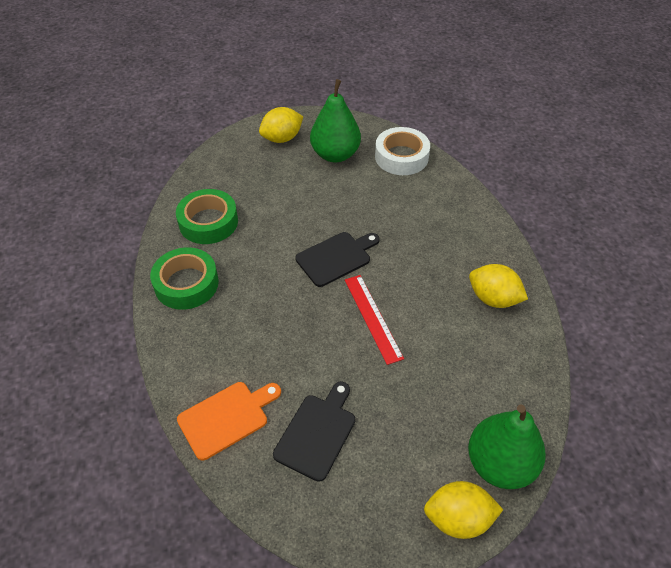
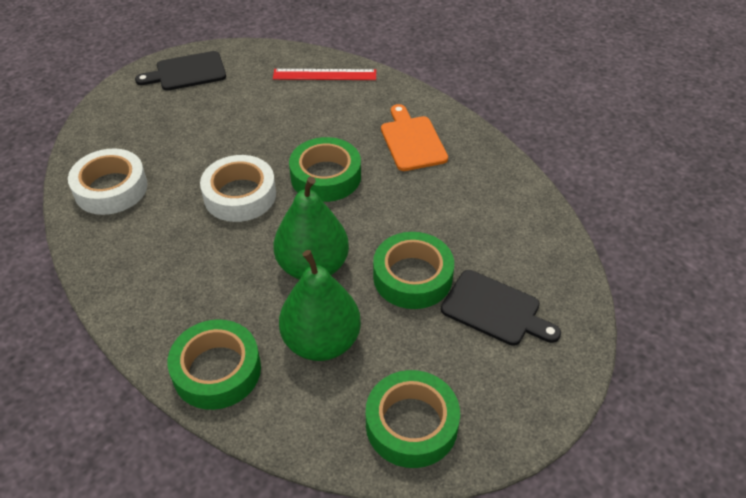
green tape: [150,247,219,310] [176,189,238,244] = 2 -> [168,320,261,410] [289,137,361,202] [366,370,460,468] [373,232,454,309] = 4
white tape: [375,127,430,175] = 1 -> [68,148,148,215] [200,155,276,222] = 2
yellow lemon: [259,107,303,143] [424,481,503,539] [469,264,528,308] = 3 -> none = 0

